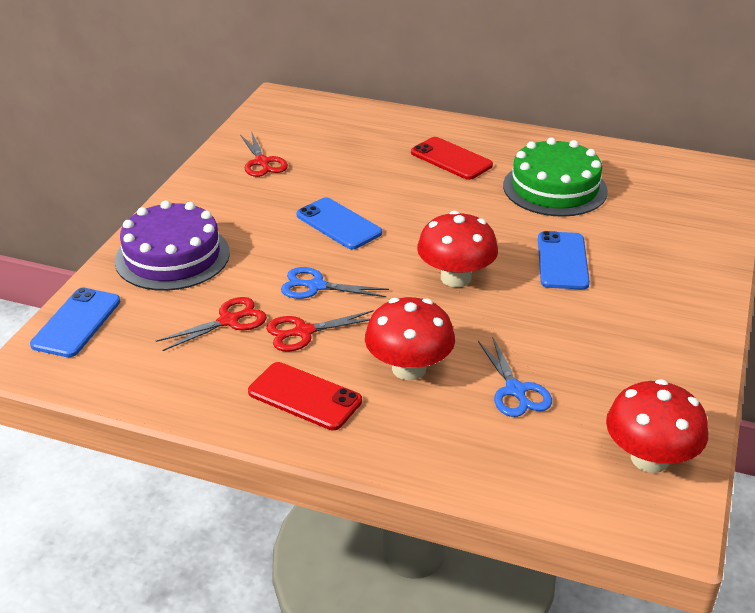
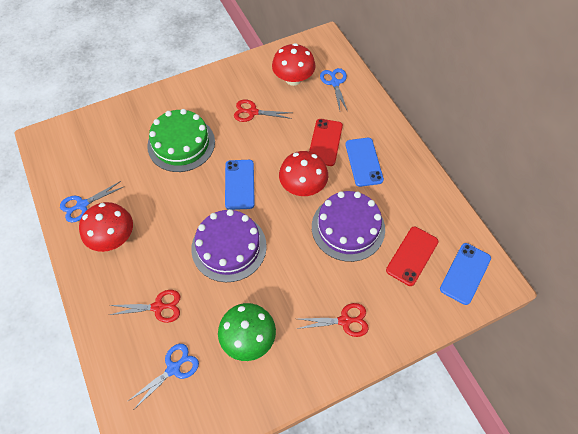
blue scissors: [281,267,389,299] [478,336,552,417] = 2 -> [60,181,123,223] [128,344,199,409] [320,68,348,112] = 3
green mushroom: none = 0 -> [218,303,276,361] = 1
purple cake: [115,201,230,291] = 1 -> [191,209,267,282] [312,191,385,262] = 2

